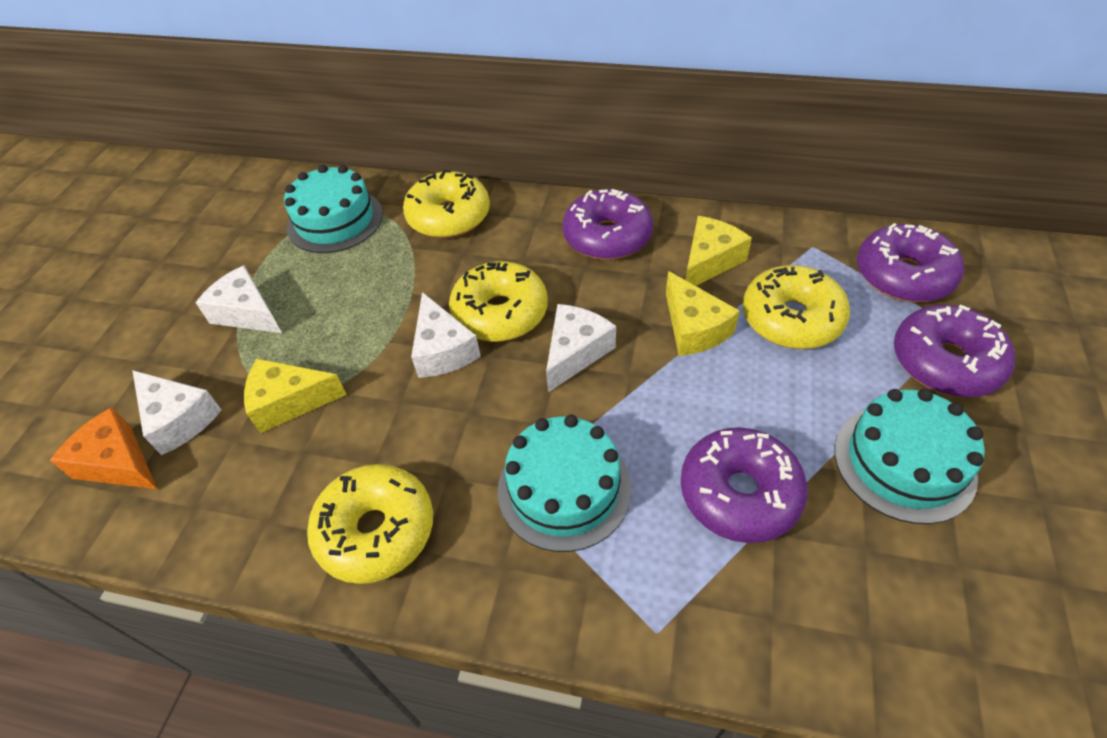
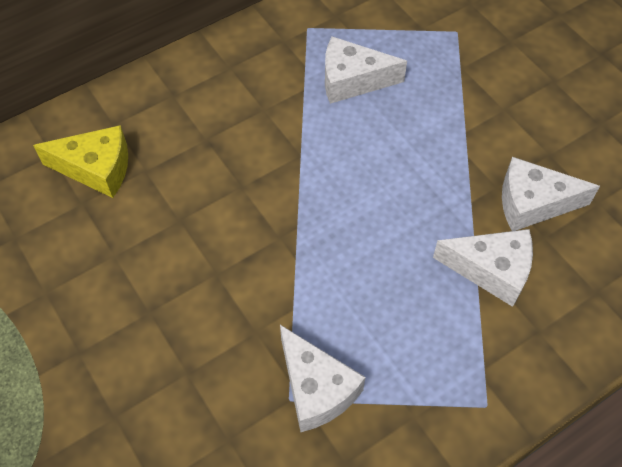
orange cheese: [50,407,157,489] = 1 -> none = 0
purple donut: [563,189,653,260] [681,427,808,543] [857,223,964,302] [894,304,1015,397] = 4 -> none = 0
turquoise cake: [284,165,383,253] [498,415,631,552] [834,389,985,524] = 3 -> none = 0
yellow cheese: [244,359,347,433] [666,271,740,356] [686,216,752,286] = 3 -> [33,125,128,198] = 1
yellow donut: [307,464,433,584] [403,170,490,238] [449,261,548,342] [743,265,850,349] = 4 -> none = 0

